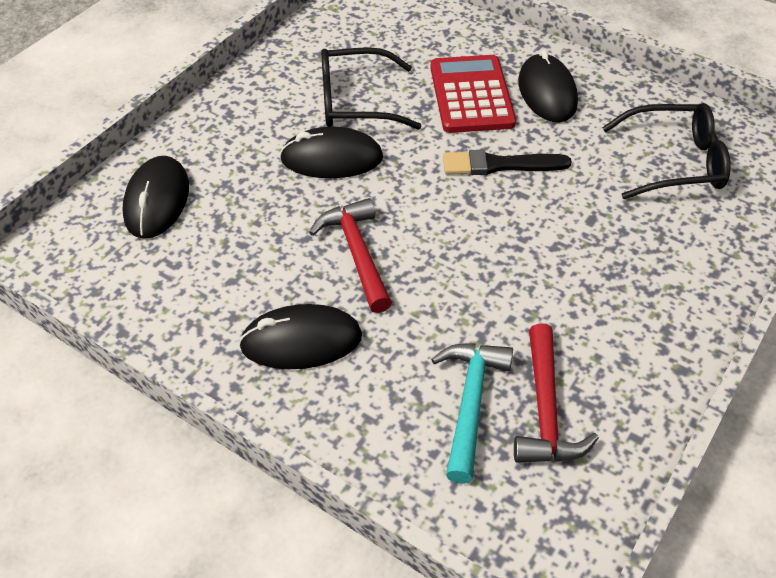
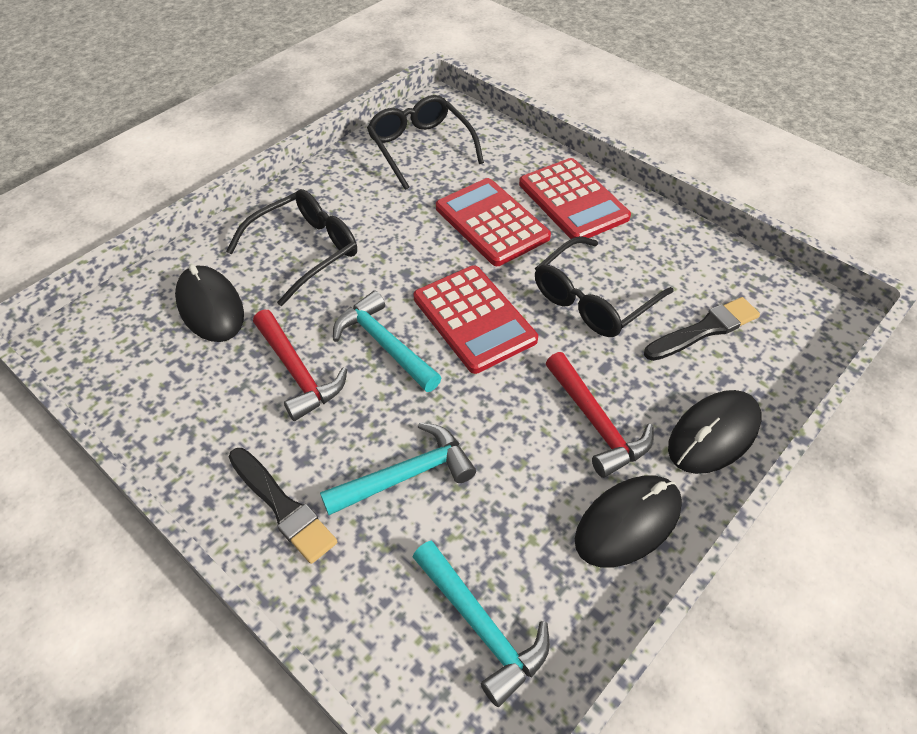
black brush: [443,150,572,175] = 1 -> [229,448,337,564] [644,297,760,361] = 2
black glasses: [321,47,421,130] [602,103,731,199] = 2 -> [226,189,357,306] [367,95,484,190] [535,236,674,337] = 3
black mouse: [122,156,189,239] [239,304,362,369] [280,127,383,178] [518,50,578,122] = 4 -> [175,264,244,342] [575,475,682,567] [668,390,762,474] = 3
red calculator: [430,55,516,133] = 1 -> [414,265,538,374] [436,178,551,266] [519,158,631,239] = 3
turquoise hammer: [431,343,513,484] = 1 -> [320,422,476,515] [333,291,442,392] [413,541,550,707] = 3

